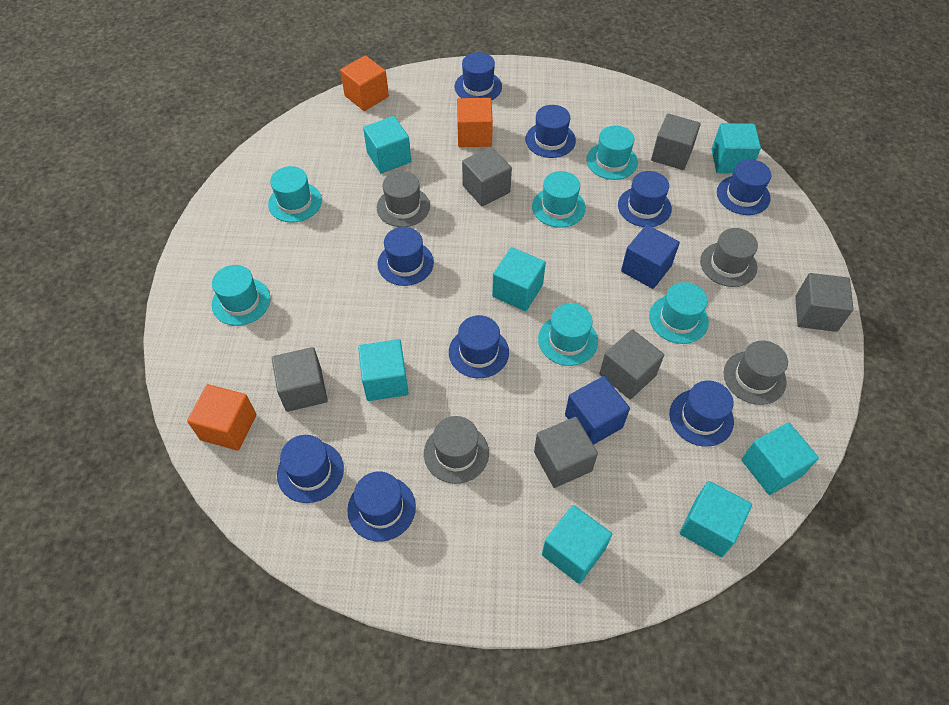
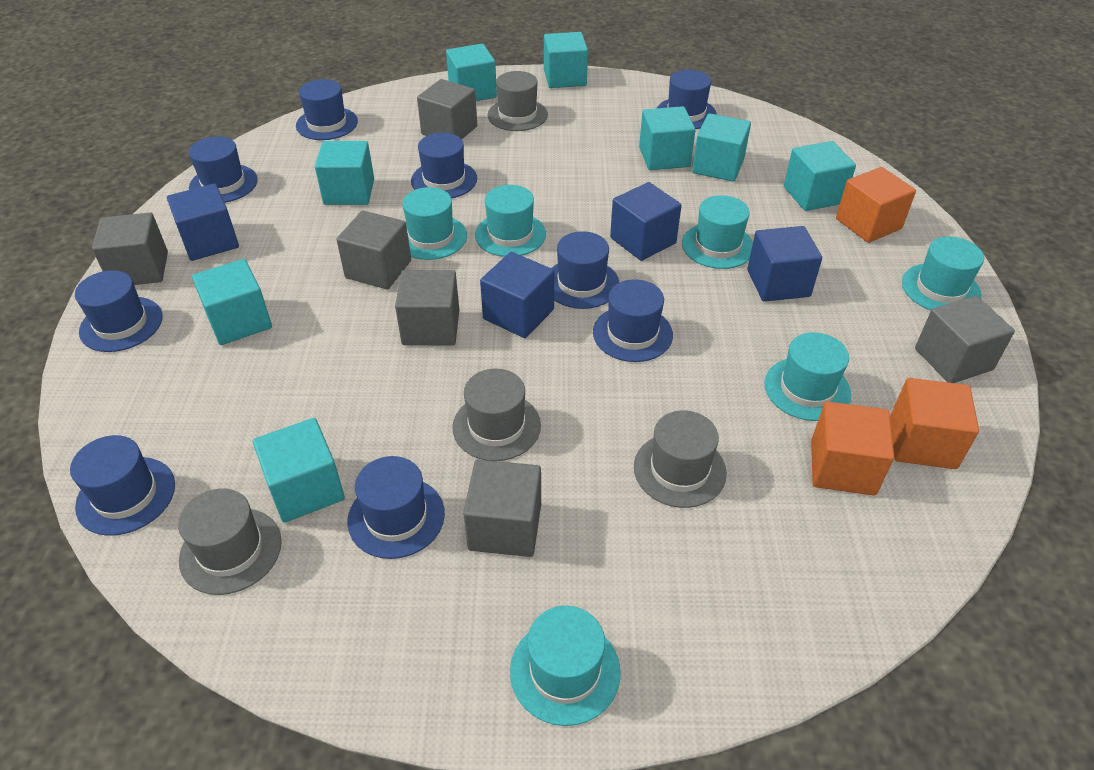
blue cube: [565,376,630,445] [621,225,680,289] = 2 -> [167,184,239,261] [480,252,554,338] [610,182,682,261] [747,226,822,302] = 4
turquoise cube: [358,339,409,401] [363,116,411,173] [492,247,546,311] [542,505,612,584] [680,481,752,557] [712,123,761,173] [741,422,819,495] = 7 -> [192,259,272,345] [253,418,345,523] [315,141,374,205] [446,44,497,101] [544,32,588,88] [639,106,696,170] [692,113,751,182] [784,141,856,211] = 8

